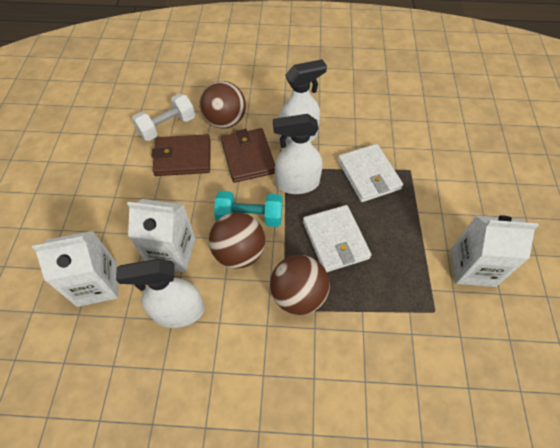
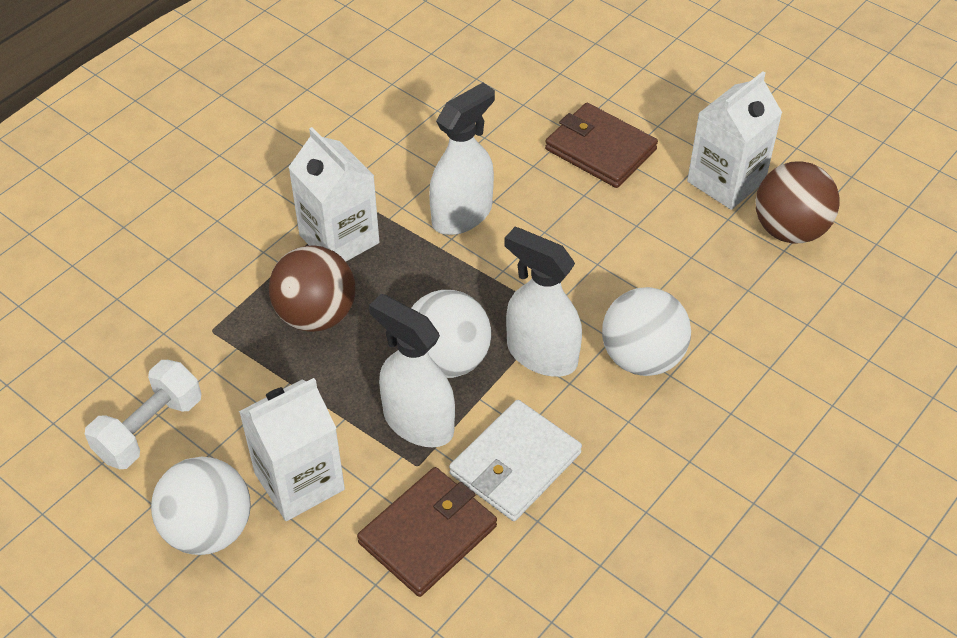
brown ball: [199,81,246,129] [209,212,265,269] [270,255,330,315] = 3 -> [269,245,356,332] [755,161,840,243] = 2
turquoise dumbbell: [214,191,283,227] = 1 -> none = 0
white ball: none = 0 -> [151,457,251,555] [411,290,491,378] [602,287,691,376] = 3
white wallet: [303,205,371,272] [338,144,403,202] = 2 -> [449,400,582,521] = 1

